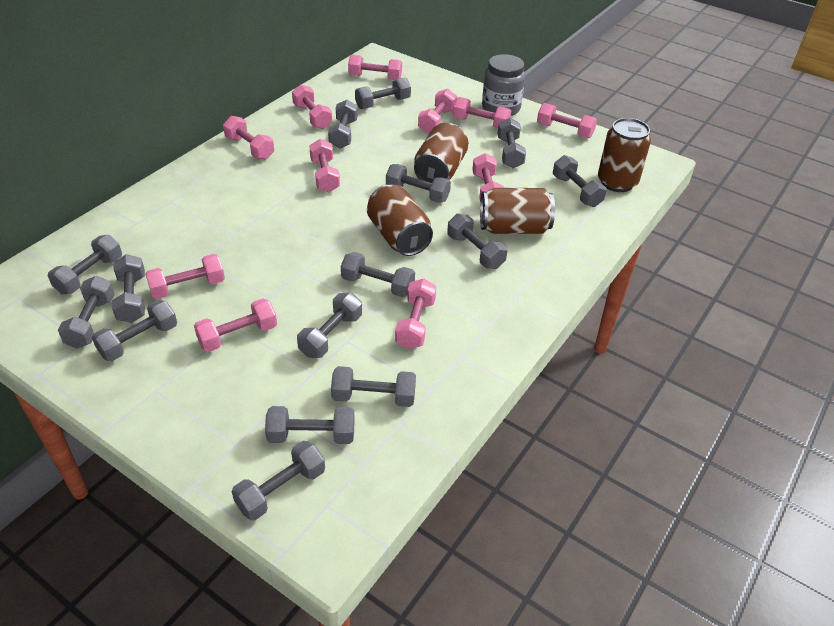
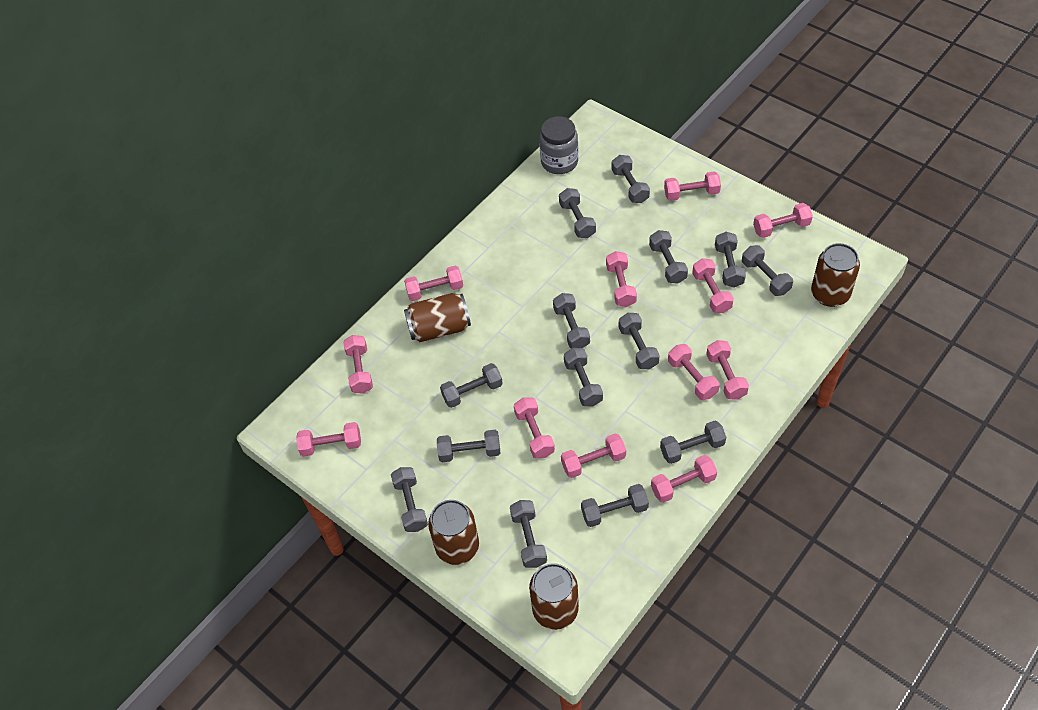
grey dumbbell: [48,235,122,294] [58,276,115,349] [92,300,177,361] [112,254,145,323] [232,441,325,520] [265,406,355,444] [297,293,362,358] [328,100,358,149] [331,366,416,407] [341,252,415,297] [355,77,411,109] [386,164,451,203] [447,213,507,269] [498,118,526,168] [553,155,607,207] = 15 -> [391,467,428,532] [437,430,501,462] [440,363,503,408] [510,500,547,568] [553,293,590,349] [559,188,596,238] [564,348,603,406] [581,484,649,527] [612,155,650,203] [619,313,660,369] [649,230,688,284] [660,421,726,464] [715,232,746,287] [742,245,793,296] = 14
pink dumbbell: [145,254,225,299] [194,298,277,352] [223,116,274,160] [292,84,332,129] [309,139,340,192] [348,55,402,80] [395,279,436,349] [418,89,457,133] [452,97,511,128] [472,153,504,202] [537,103,597,138] = 11 -> [296,422,361,457] [343,335,373,394] [404,265,463,301] [514,397,555,458] [561,433,626,478] [606,251,637,307] [651,455,717,503] [664,171,721,201] [668,344,719,400] [692,258,734,313] [706,340,749,400] [753,203,813,238] = 12

